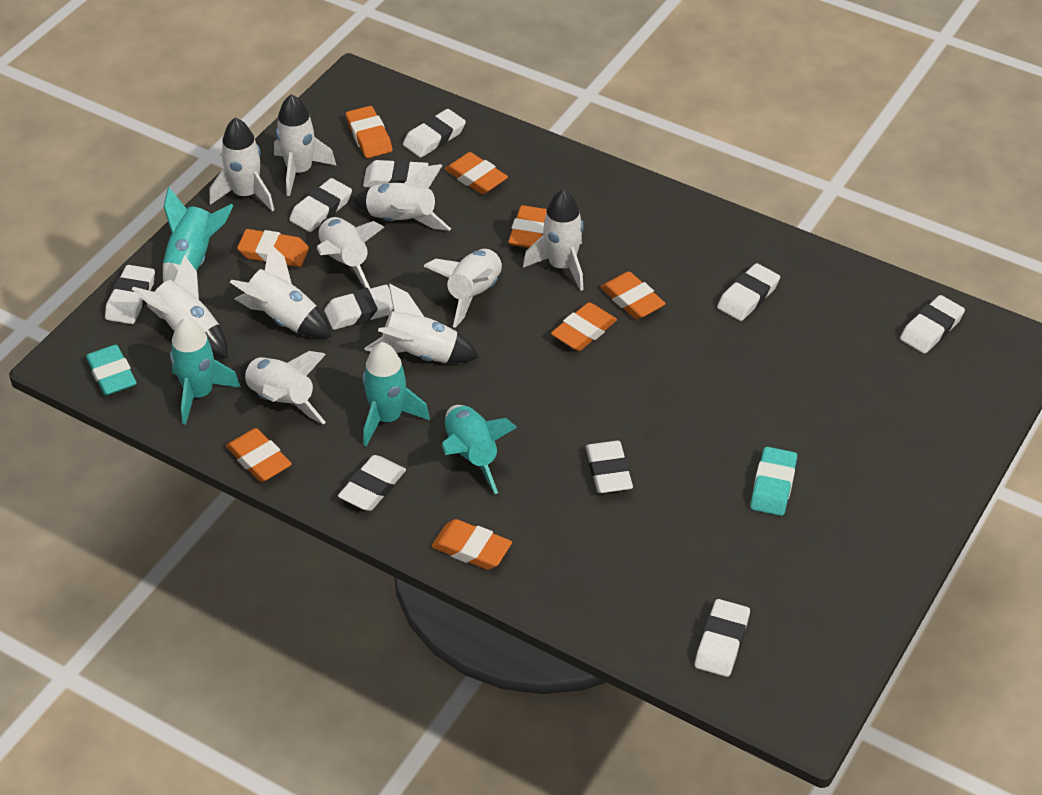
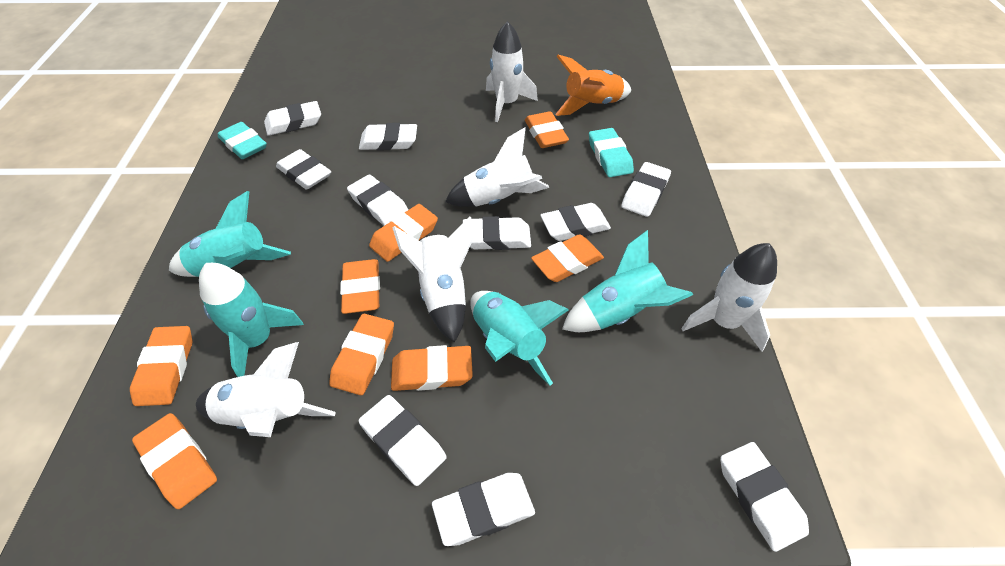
orange rocket: none = 0 -> [555,55,631,116] = 1
white rocket: [132,255,228,358] [209,117,274,212] [230,243,331,338] [240,351,326,425] [274,94,336,196] [317,217,384,289] [353,164,451,231] [364,283,479,363] [424,249,503,328] [523,189,584,291] = 10 -> [196,342,336,437] [393,217,473,343] [445,127,549,207] [486,21,538,122] [681,243,777,352] = 5

